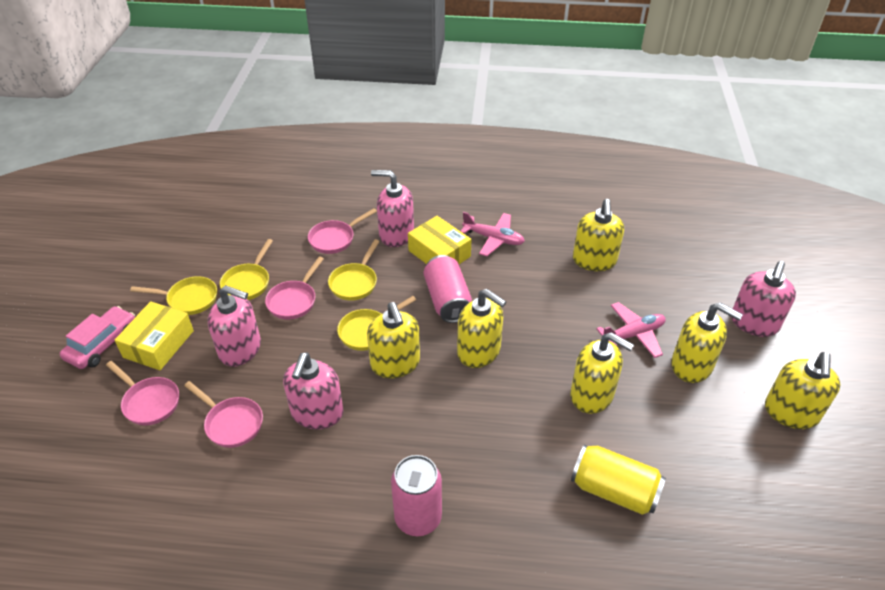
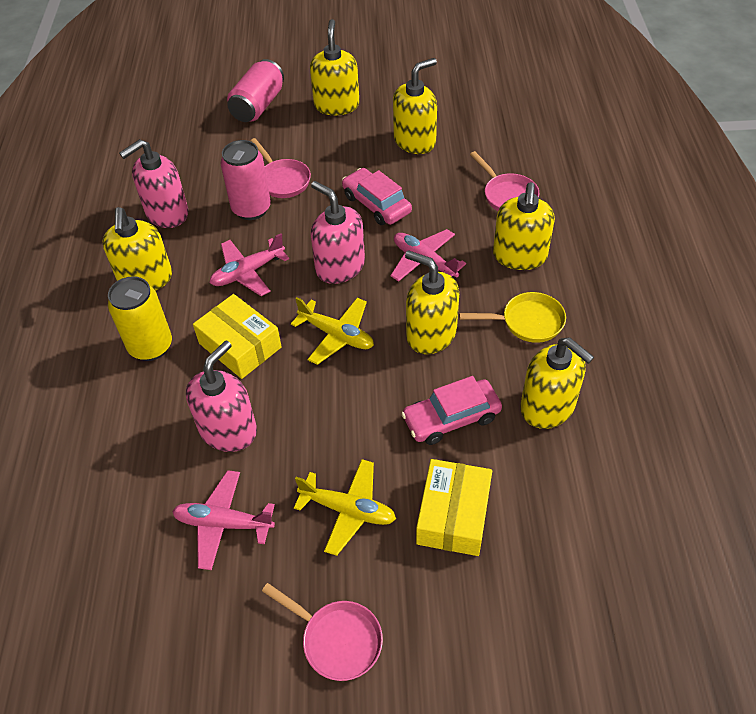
pink car: [60,306,135,369] = 1 -> [342,168,412,225] [401,376,502,445] = 2
pink pan: [106,361,179,426] [184,381,263,448] [265,257,324,320] [308,208,377,254] = 4 -> [250,138,311,198] [262,583,383,681] [470,151,539,211] = 3
pink plane: [461,212,525,256] [596,302,666,358] = 2 -> [172,470,275,570] [210,233,289,296] [390,229,466,282] = 3
pink soap dispenser: [208,285,261,367] [283,352,344,429] [371,170,414,247] [731,261,796,337] = 4 -> [119,139,188,228] [186,340,257,452] [311,181,365,284] = 3
yellow pan: [130,276,217,315] [220,239,273,300] [328,239,380,301] [337,296,416,351] = 4 -> [459,292,566,343] = 1
yellow plane: none = 0 -> [291,297,374,365] [294,459,396,556] = 2

